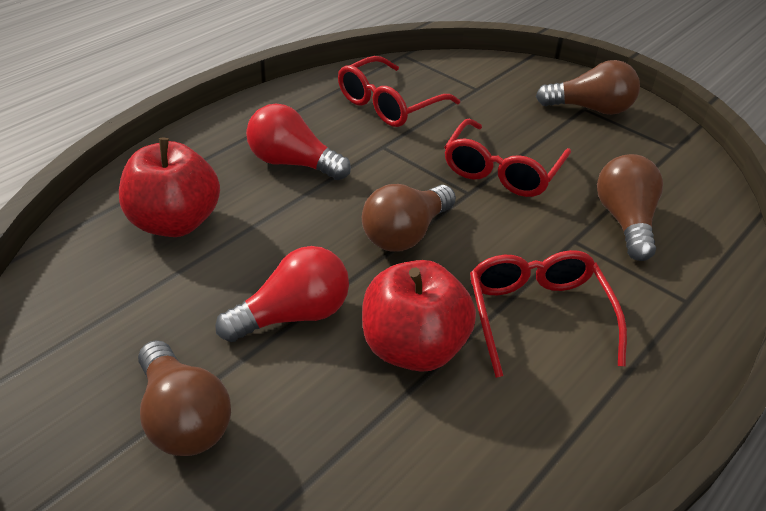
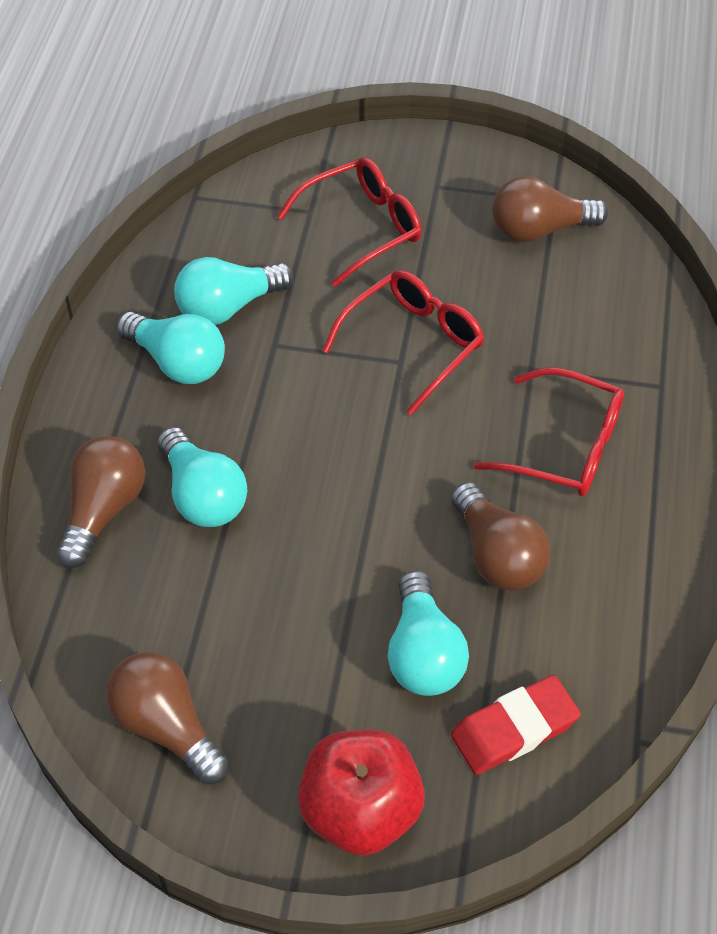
red apple: [119,138,220,237] [362,260,476,372] = 2 -> [298,729,425,856] = 1
red eraser: none = 0 -> [451,675,581,775] = 1
red light bulb: [215,246,349,342] [246,104,351,180] = 2 -> none = 0
turquoise light bulb: none = 0 -> [116,312,225,384] [157,427,247,527] [174,257,293,325] [388,570,469,696] = 4

